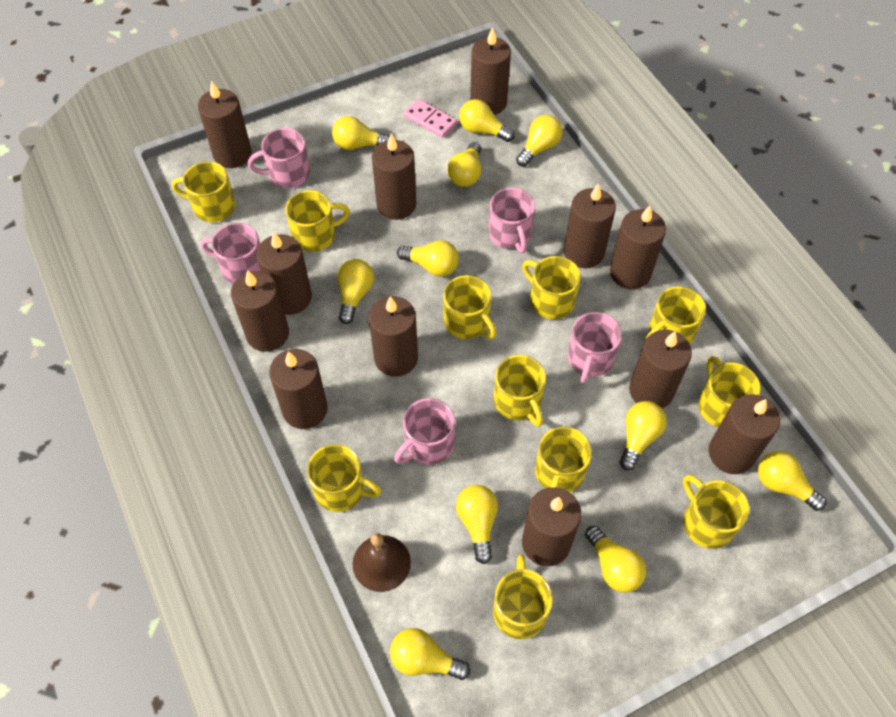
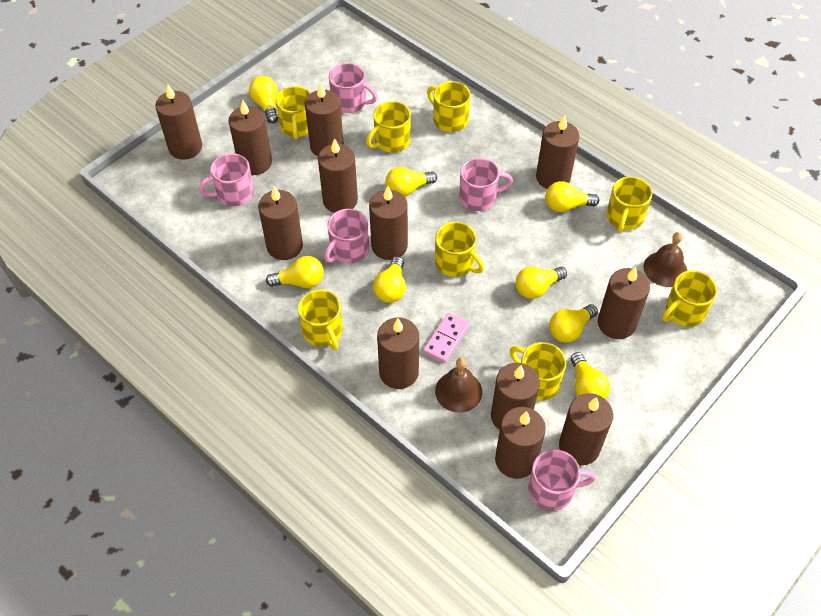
brown bell: [353,533,411,592] = 1 -> [435,358,482,413] [643,232,687,287] = 2
yellow light bulb: [332,116,390,150] [337,259,374,324] [390,628,470,680] [397,240,459,277] [447,142,481,187] [456,485,498,564] [459,99,515,142] [516,115,563,167] [585,526,646,593] [620,401,667,471] [758,451,827,511] = 11 -> [249,76,278,123] [266,256,324,288] [373,256,406,303] [385,167,437,197] [516,266,567,299] [545,181,599,212] [549,304,598,343] [570,352,610,399] = 8
yellow mug: [172,161,236,222] [285,190,350,252] [307,444,382,512] [443,275,497,339] [493,555,553,639] [494,355,546,427] [522,256,581,319] [535,427,592,492] [645,286,706,345] [683,475,750,549] [698,356,761,427] = 11 -> [276,86,310,140] [298,290,343,350] [366,101,411,153] [427,81,471,132] [435,222,484,277] [510,342,566,401] [606,176,652,233] [662,270,717,327] = 8

